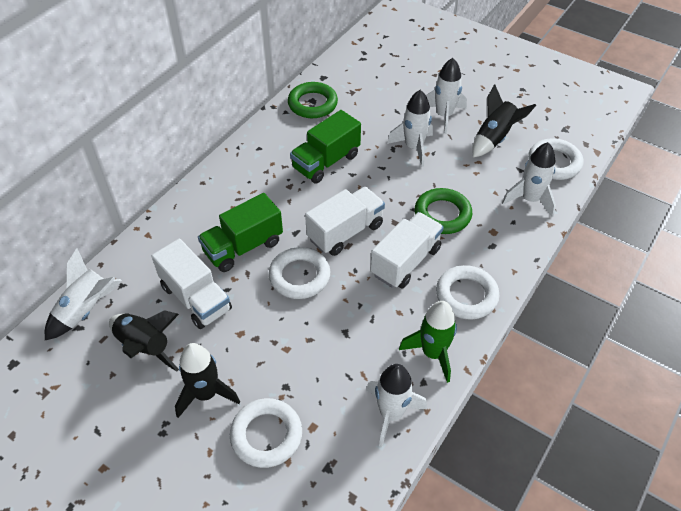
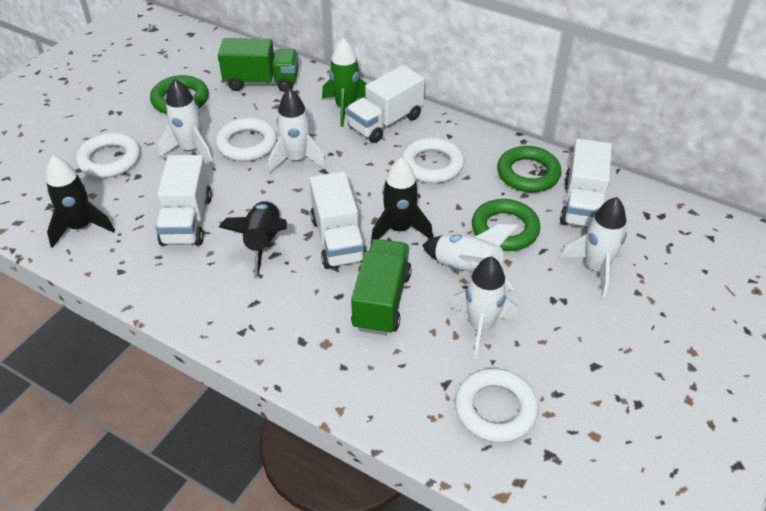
green ring: [288,82,338,118] [415,188,472,234] = 2 -> [150,75,209,114] [472,199,540,251] [497,146,561,192] = 3
white truck: [151,238,232,329] [305,187,385,256] [370,212,444,289] = 3 -> [155,155,212,246] [309,171,367,269] [346,65,425,143] [560,138,612,228] = 4

